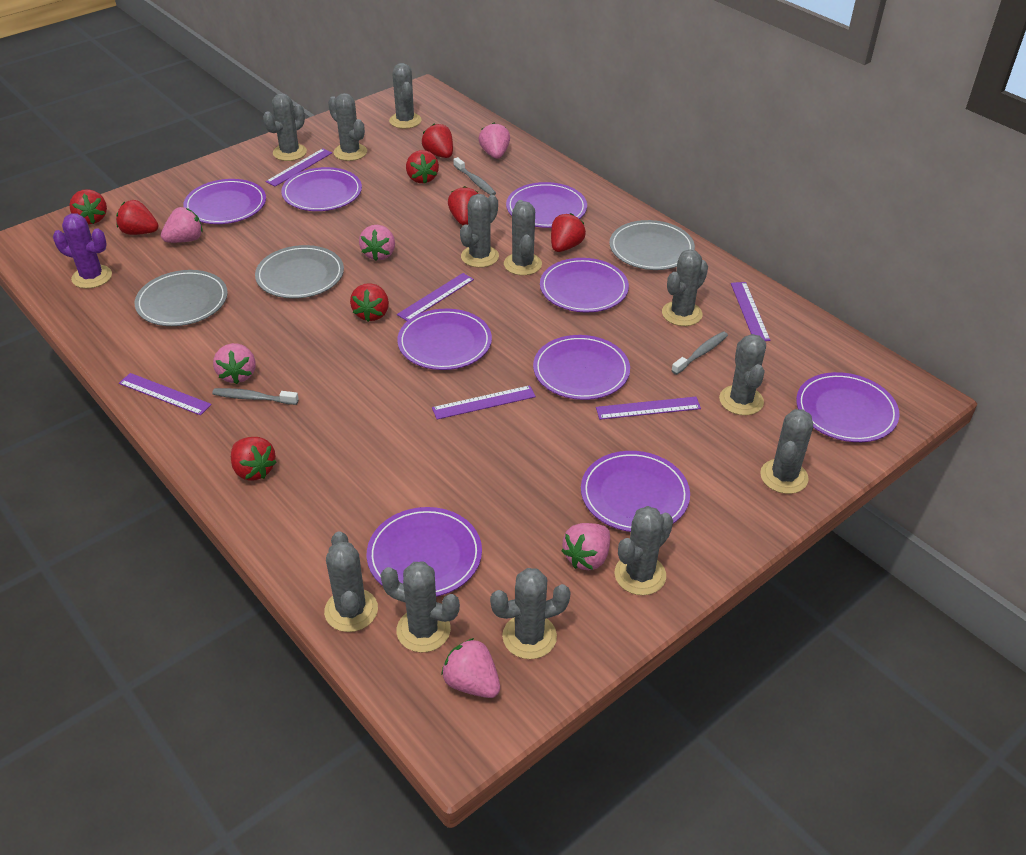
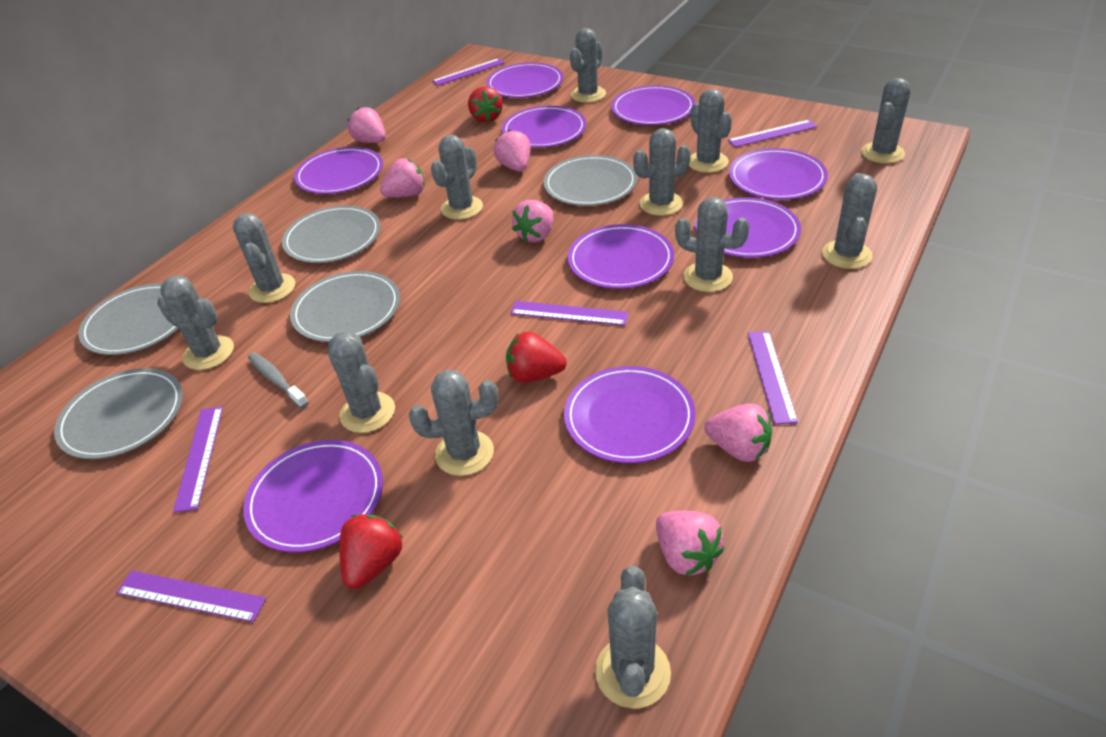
grey plate: [135,270,228,326] [255,245,344,299] [609,220,695,270] = 3 -> [54,368,183,459] [78,283,178,355] [282,205,381,263] [290,271,400,342] [543,155,637,206] = 5
grey toothbrush: [212,388,299,405] [453,157,496,195] [671,332,728,375] = 3 -> [248,352,309,408] = 1
purple cactus: [53,213,112,289] = 1 -> none = 0
red strawberry: [69,189,107,224] [116,200,158,235] [231,437,276,481] [350,283,389,322] [406,150,439,183] [422,123,453,158] [448,186,478,225] [551,213,586,252] = 8 -> [339,514,403,589] [468,86,503,122] [506,331,567,383] = 3

